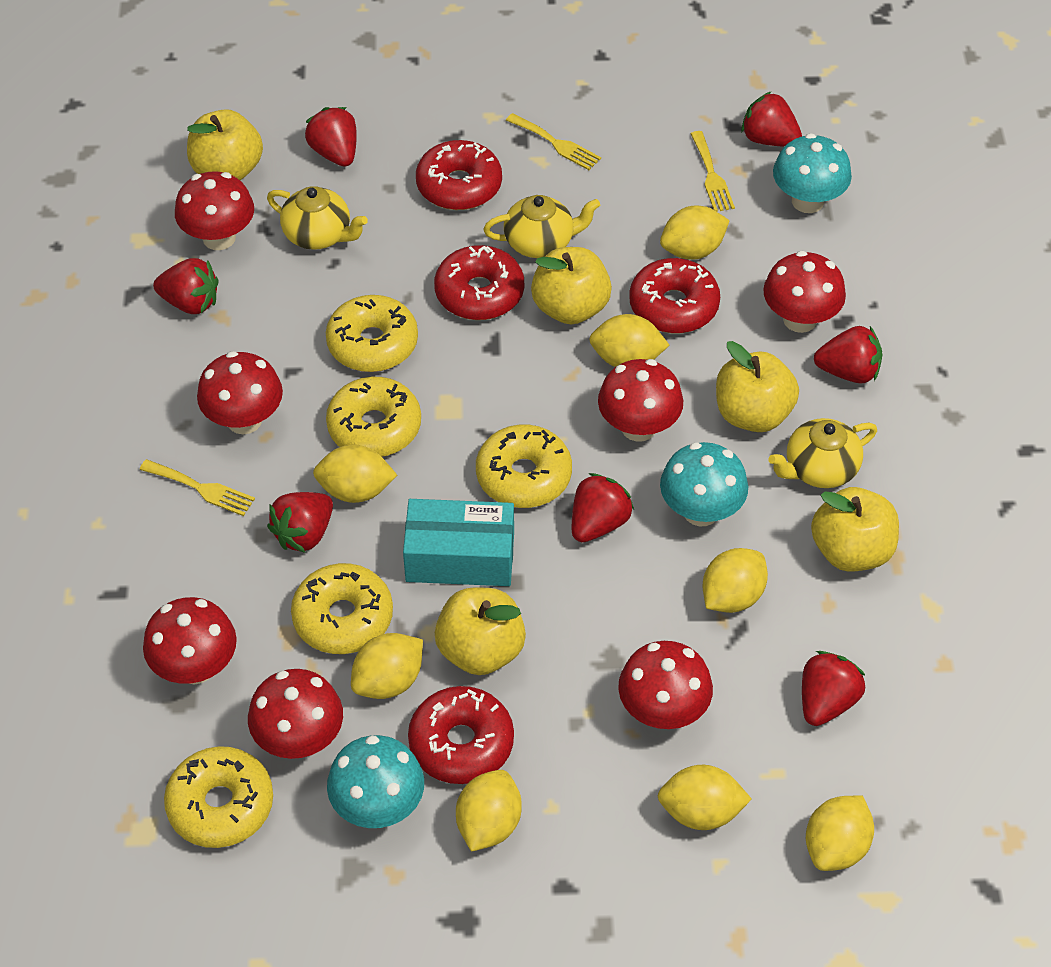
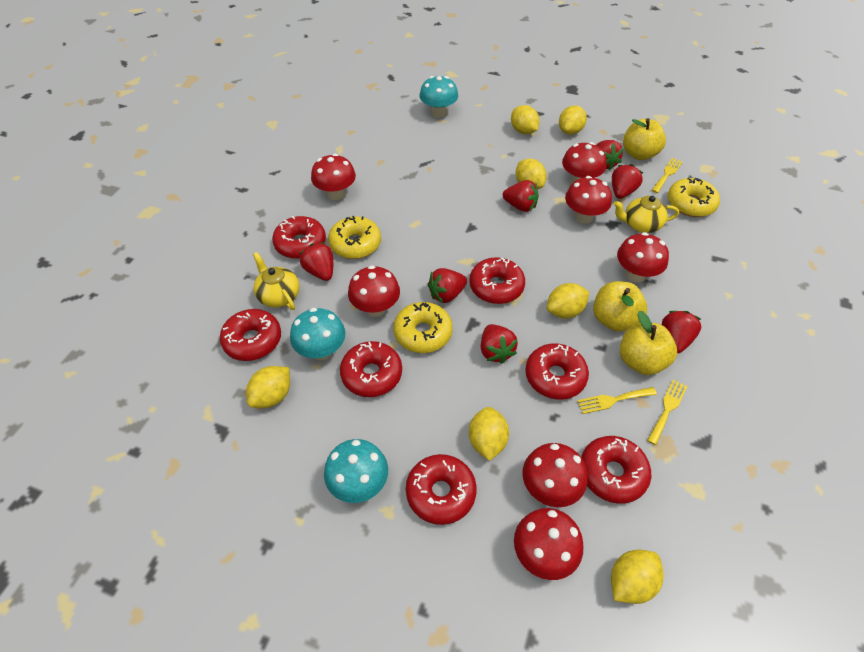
red donut: [408,686,514,784] [416,140,502,210] [434,245,524,320] [629,258,720,333] = 4 -> [220,309,281,361] [272,216,326,259] [340,341,402,397] [406,454,477,525] [469,257,525,304] [525,343,589,399] [581,436,651,504] = 7
turquoise box: [403,499,514,586] = 1 -> none = 0
yellow apple: [187,109,263,180] [435,588,526,675] [531,247,612,324] [716,341,799,432] [811,487,899,572] = 5 -> [593,281,647,331] [620,311,677,375] [623,118,666,160] = 3
yellow donut: [164,746,273,848] [291,563,393,654] [326,295,418,372] [326,377,421,457] [476,425,572,508] = 5 -> [328,216,381,259] [393,302,453,353] [668,178,720,217] = 3
yellow lemon: [313,445,397,503] [351,633,423,699] [456,770,522,852] [589,314,669,367] [657,765,752,830] [660,205,730,260] [702,548,768,613] [806,795,874,871] = 8 -> [246,366,290,408] [469,407,509,461] [511,105,540,134] [515,159,547,189] [547,283,589,318] [559,105,587,135] [611,550,664,604] = 7
yellow teapot: [267,186,368,250] [483,195,600,258] [768,418,877,488] = 3 -> [253,252,299,310] [614,196,679,233] = 2

